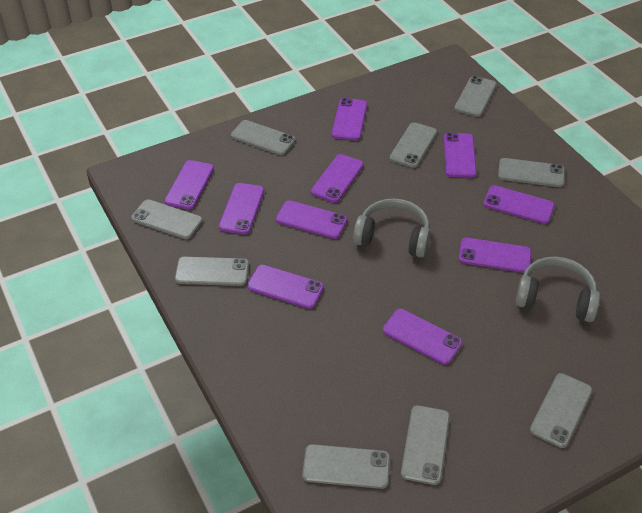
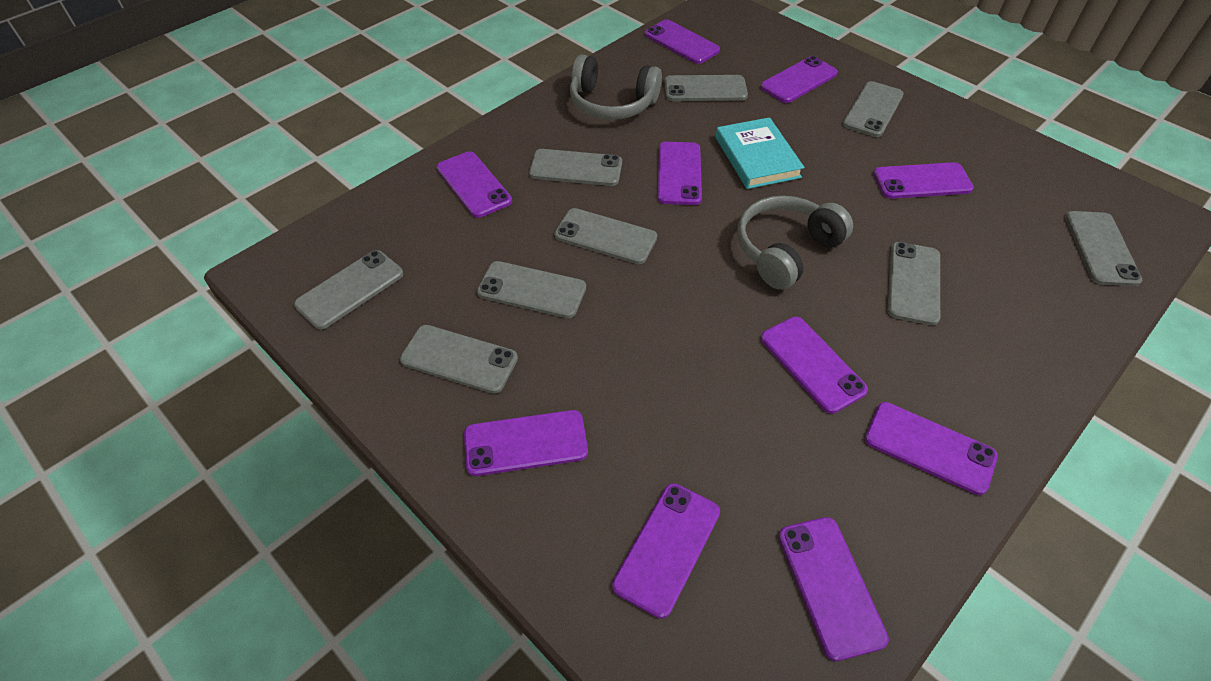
turquoise book: none = 0 -> [716,117,805,189] = 1

